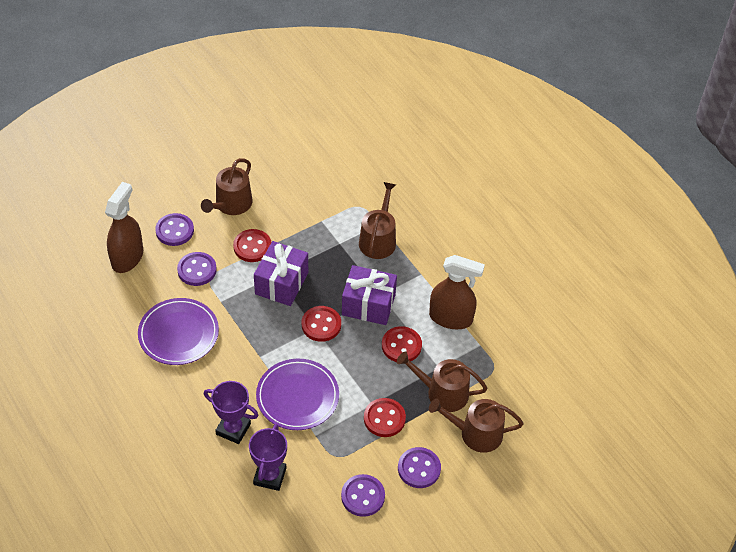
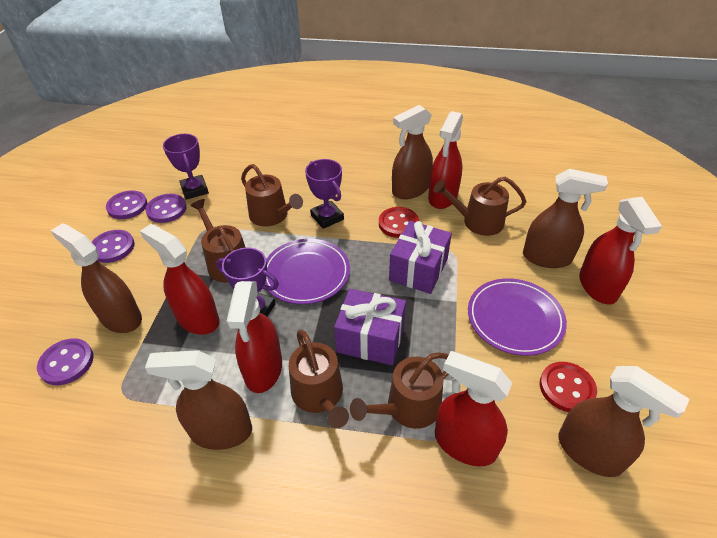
brown spray bottle: [105,182,143,273] [429,255,485,329] = 2 -> [51,223,142,333] [145,350,252,450] [392,105,433,199] [523,169,608,268] [558,366,690,477] = 5
brown watering can: [201,158,252,215] [359,182,396,259] [397,352,487,412] [429,399,524,453] = 4 -> [190,199,246,283] [241,164,303,227] [289,329,349,428] [350,352,449,429] [433,177,526,236] = 5
purple trophy: [204,381,258,444] [249,424,287,491] = 2 -> [163,134,209,200] [216,248,279,317] [305,159,344,229] = 3
red button: [233,229,271,262] [302,306,341,342] [364,398,406,437] [382,326,422,362] = 4 -> [379,207,419,238] [540,362,597,412] = 2
red spray bottle: none = 0 -> [140,224,219,335] [227,281,282,393] [428,111,463,209] [435,351,512,466] [579,197,662,304] = 5

